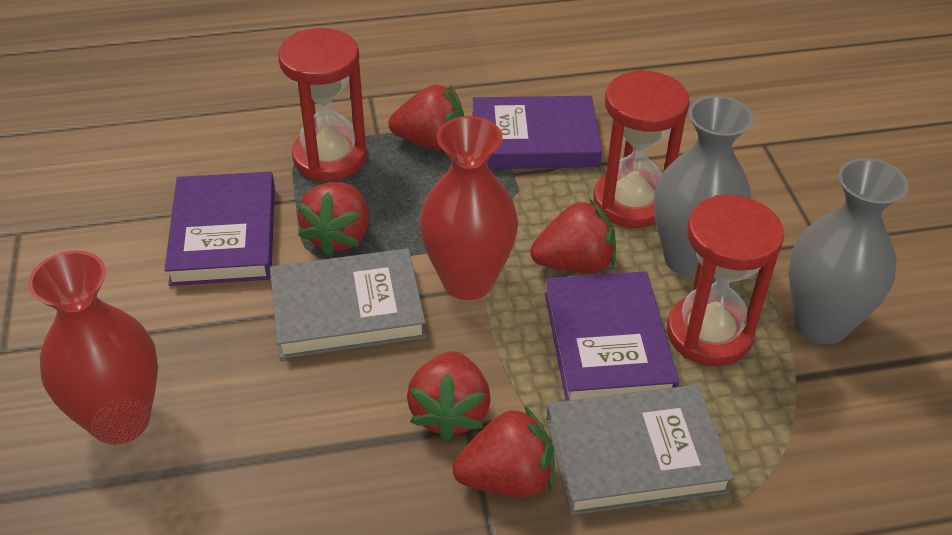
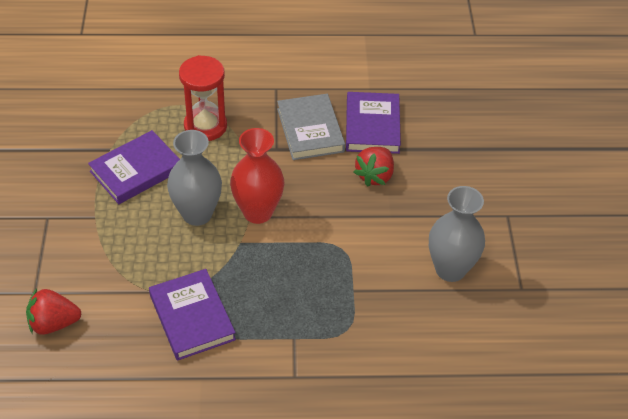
grey book: [270,248,426,359] [546,385,734,515] = 2 -> [277,94,345,160] = 1
red hourglass: [278,28,367,181] [593,70,690,228] [667,195,785,366] = 3 -> [179,55,227,141] = 1
red strawberry: [298,182,369,256] [388,85,464,151] [407,351,491,441] [452,406,554,497] [530,200,616,274] = 5 -> [26,289,82,335] [354,147,394,187] = 2
red vase: [28,250,158,445] [419,116,518,300] = 2 -> [230,128,284,224] = 1

